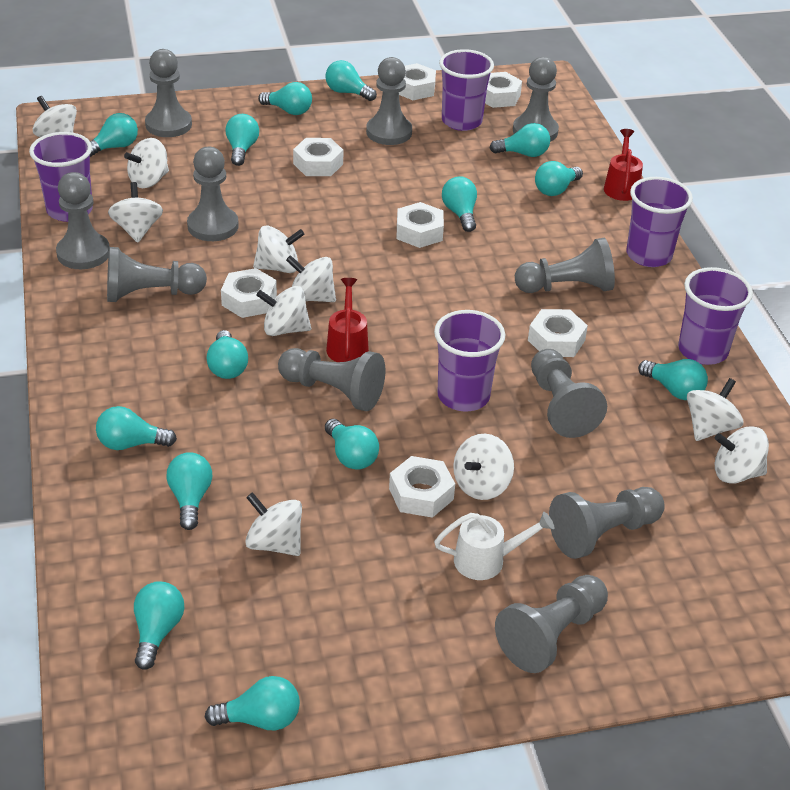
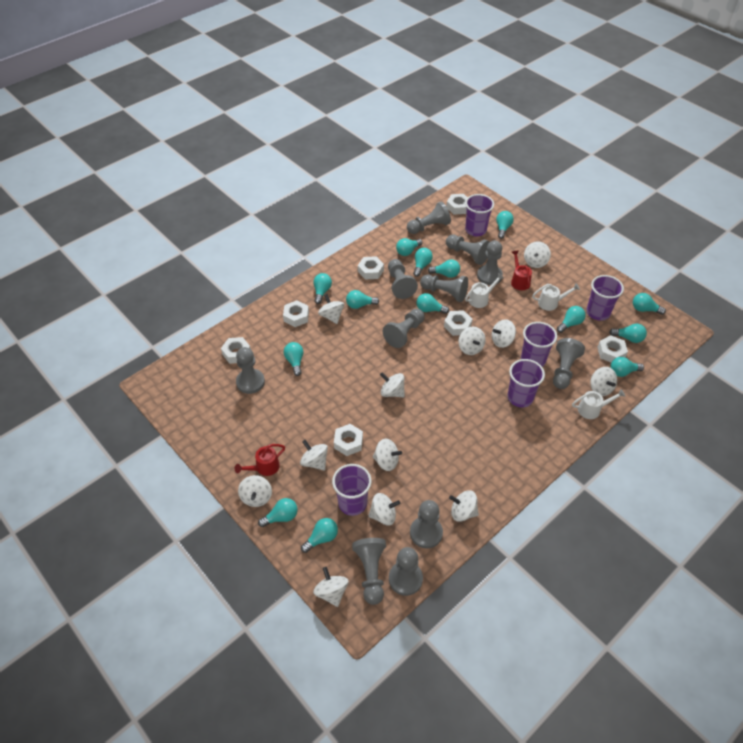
white spinning top: [33,96,77,137] [108,182,163,243] [124,138,169,188] [245,492,302,556] [253,226,304,273] [256,286,311,336] [286,255,336,302] [453,434,514,500] [687,378,743,441] [715,426,769,484] = 10 -> [238,475,272,507] [300,440,328,470] [313,567,349,607] [318,294,344,324] [368,493,400,526] [373,438,402,471] [380,372,405,397] [449,490,479,522] [458,327,486,355] [492,319,516,348] [524,241,551,268] [590,367,617,396] = 12
white watering can: [434,512,554,580] = 1 -> [465,273,504,308] [532,283,580,311] [572,389,625,419] = 3

